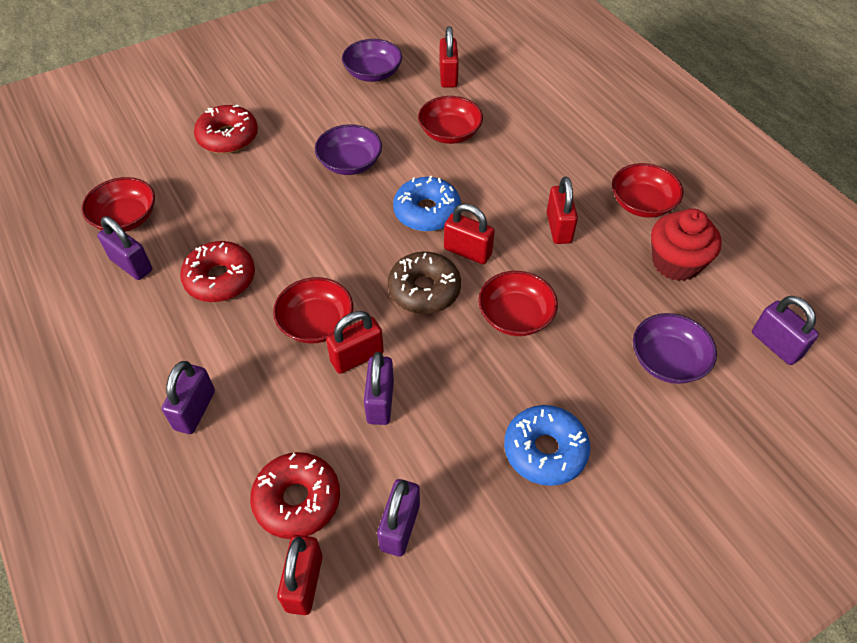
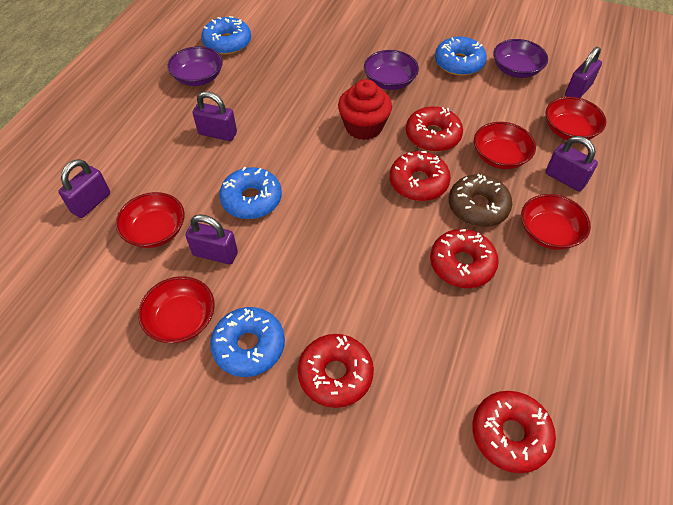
blue donut: [393,176,461,232] [504,405,590,486] = 2 -> [201,16,251,55] [210,307,285,377] [219,167,282,219] [435,37,487,76] = 4
red donut: [180,241,255,302] [194,105,258,154] [250,452,340,539] = 3 -> [298,334,374,408] [390,151,451,201] [406,106,463,152] [430,229,499,288] [472,391,556,473] = 5
red padlock: [277,535,323,615] [326,311,384,374] [439,26,459,88] [444,203,495,264] [547,176,578,244] = 5 -> none = 0

